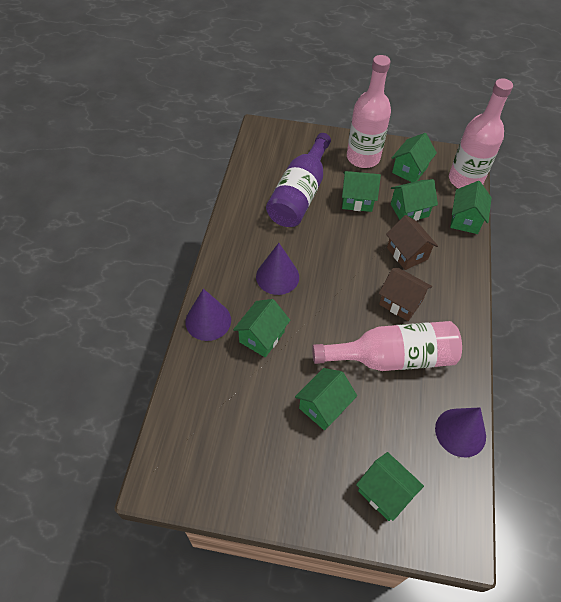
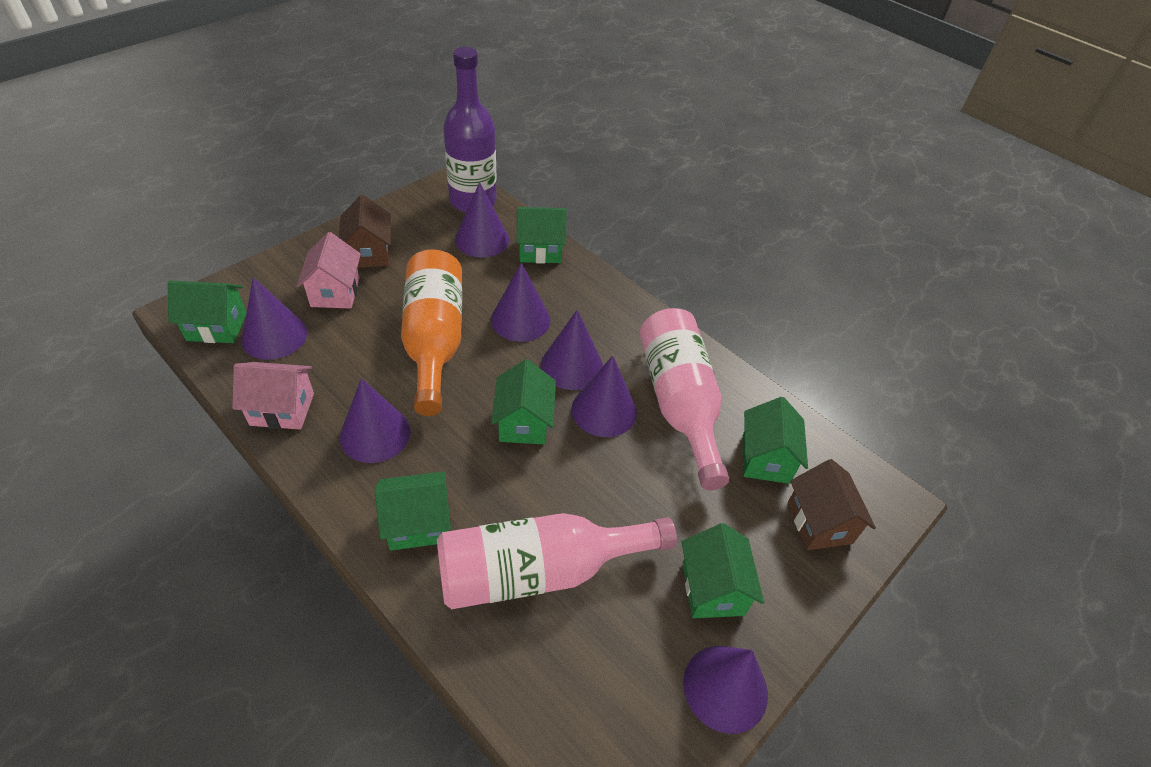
green house: [233,299,290,357] [295,368,357,430] [342,171,381,212] [356,452,424,521] [391,179,438,221] [392,133,437,182] [450,181,492,234] = 7 -> [168,280,247,343] [375,471,451,551] [491,359,556,444] [517,207,567,264] [682,523,764,618] [743,397,808,484] = 6
orange bottle: none = 0 -> [401,250,462,416] = 1
pink bottle: [312,321,462,371] [347,55,391,168] [449,79,513,188] = 3 -> [437,513,677,609] [640,308,729,490] = 2
pink house: none = 0 -> [233,362,314,430] [297,232,361,309] = 2
purple cone: [185,289,231,341] [256,243,299,295] [435,407,486,457] = 3 -> [242,277,307,360] [340,378,411,463] [455,182,509,258] [491,263,551,342] [541,310,603,390] [571,356,637,437] [683,646,768,734] = 7

